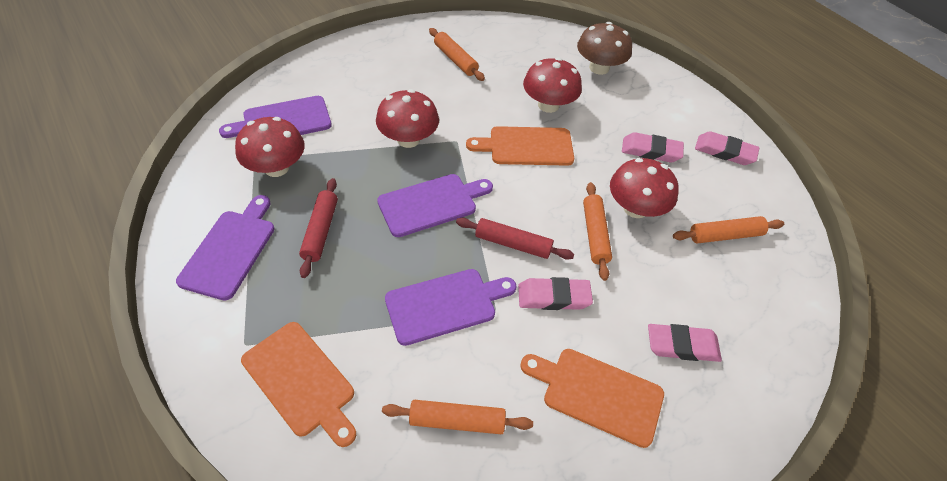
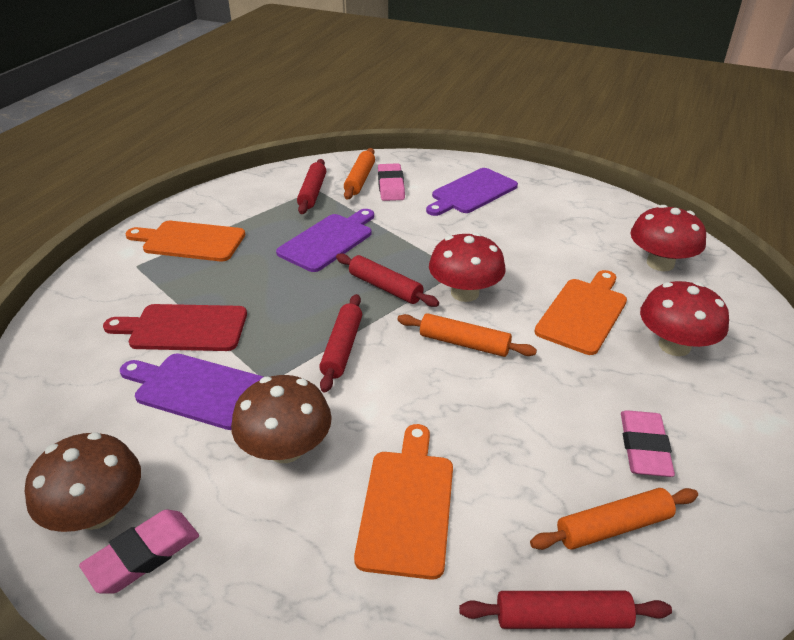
brown mushroom: [577,22,632,75] = 1 -> [25,432,141,532] [231,375,332,463] = 2
orange rolling pin: [382,400,533,434] [429,28,485,81] [583,182,612,281] [673,216,784,243] = 4 -> [344,148,375,200] [397,313,537,357] [530,488,698,550] = 3
pink eraser: [518,277,593,310] [622,132,684,163] [648,324,722,362] [695,131,759,165] = 4 -> [79,510,199,594] [378,163,405,201] [621,410,675,477] = 3
purple cutting board: [176,195,275,301] [219,96,332,138] [377,174,493,237] [385,269,517,346] = 4 -> [120,353,263,430] [276,209,374,272] [426,168,518,216] = 3
red cutting board: none = 0 -> [103,304,247,351] = 1
red mushroom: [235,117,305,177] [376,89,439,148] [523,57,582,113] [610,158,679,218] = 4 -> [429,232,506,302] [630,205,706,271] [640,281,729,356] = 3
red rolling pin: [299,178,338,278] [456,218,574,260] = 2 -> [297,159,326,214] [319,294,362,393] [336,253,439,307] [459,591,672,629] = 4

